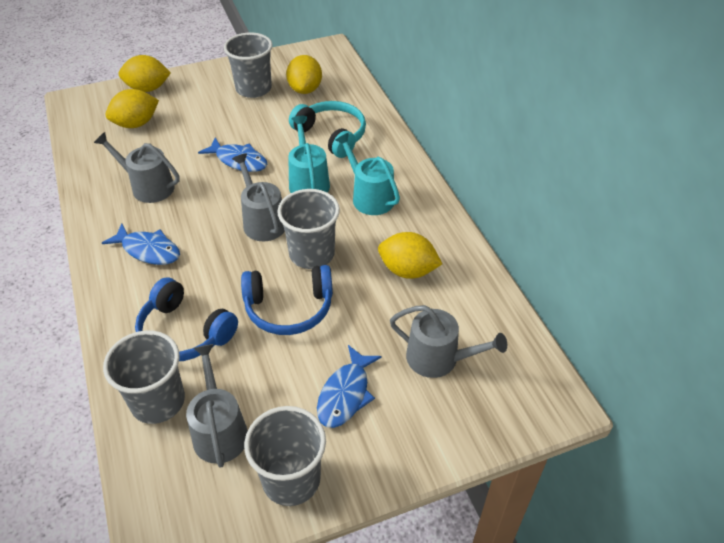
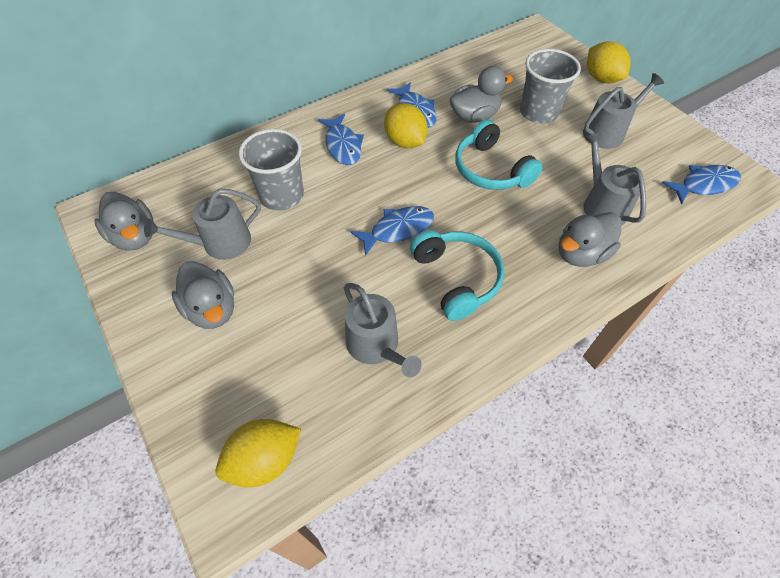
blue fish: [102,223,180,265] [198,137,267,172] [317,345,382,428] = 3 -> [318,114,364,165] [351,206,434,256] [387,82,436,128] [662,165,741,205] = 4
blue headphones: [135,277,238,361] [241,265,333,335] = 2 -> none = 0
grey cup: [103,330,185,424] [224,32,272,98] [244,406,326,506] [277,189,340,269] = 4 -> [239,129,304,211] [520,49,581,124] = 2
grey duck: none = 0 -> [94,192,153,250] [172,261,234,329] [449,66,513,123] [558,212,622,267] = 4
turquoise headphones: [289,101,366,158] = 1 -> [410,230,504,321] [455,119,542,190] = 2
turquoise watering can: [288,116,330,193] [336,133,400,215] = 2 -> none = 0
yellow lemon: [105,89,159,128] [119,55,171,92] [286,55,322,94] [378,232,442,279] = 4 -> [216,419,301,488] [384,103,428,148] [587,41,630,83] = 3

